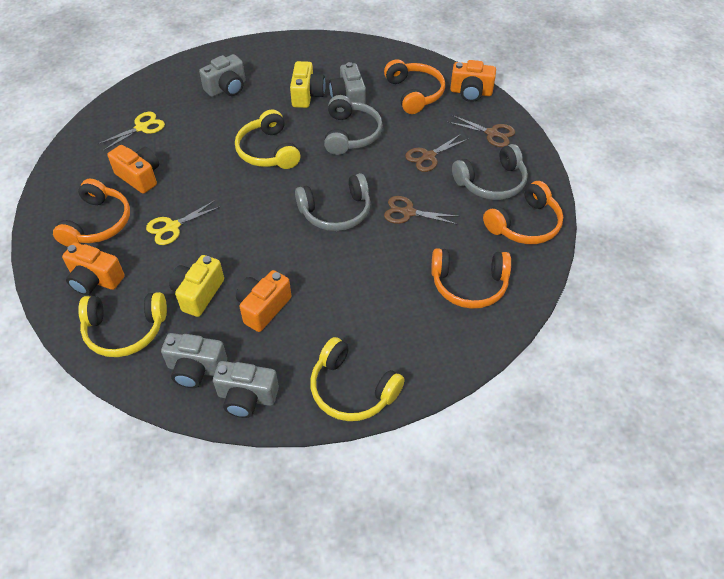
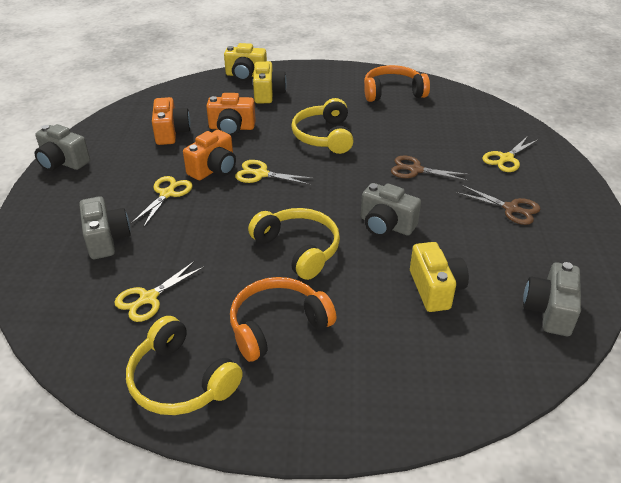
brown scissors: [384,196,460,225] [405,134,469,172] [447,115,515,147] = 3 -> [391,156,469,181] [456,185,541,225] = 2
grey headphones: [295,173,370,231] [324,95,383,155] [452,144,528,200] = 3 -> none = 0
orange camera: [62,242,125,295] [107,145,159,194] [236,270,291,332] [450,60,496,102] = 4 -> [152,97,191,145] [183,130,236,180] [206,93,256,136] = 3
orange headphones: [53,179,130,247] [384,59,445,114] [431,248,511,309] [483,181,563,244] = 4 -> [230,277,336,362] [364,65,430,102] = 2
yellow camera: [169,255,224,317] [290,61,326,108] = 2 -> [224,43,267,81] [253,61,287,103] [410,242,469,312] = 3
yellow scissors: [97,112,165,151] [146,200,220,245] = 2 -> [114,261,205,322] [131,176,193,227] [235,160,314,185] [482,136,539,172] = 4

